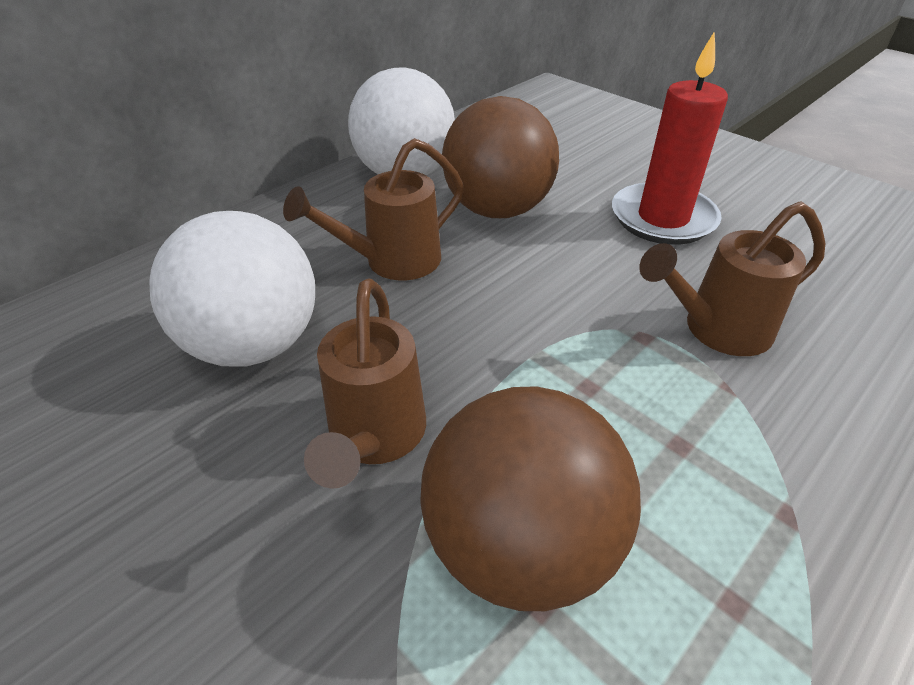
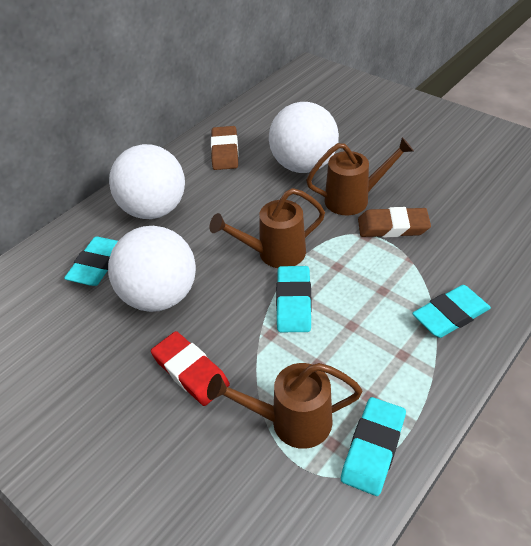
brown ball: [420,386,641,611] [442,96,559,218] = 2 -> none = 0
brown eraser: none = 0 -> [211,126,239,170] [358,207,431,238] = 2
red candle: [612,31,728,245] = 1 -> none = 0
red eraser: none = 0 -> [151,331,230,406] = 1
turquoise eraser: none = 0 -> [64,237,118,286] [276,266,312,332] [341,397,406,496] [412,285,491,338] = 4
white ball: [149,211,315,366] [348,67,455,175] = 2 -> [108,226,196,312] [109,144,185,219] [269,102,339,173] = 3

